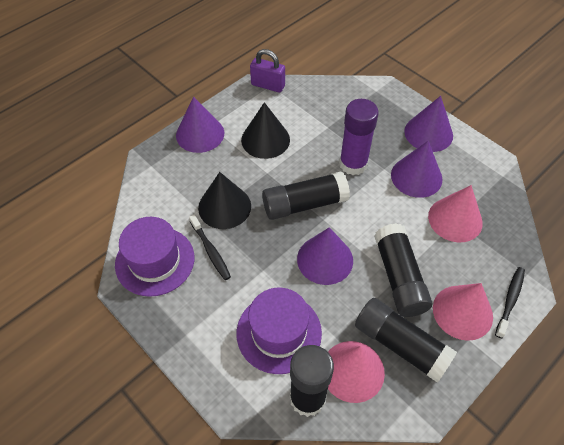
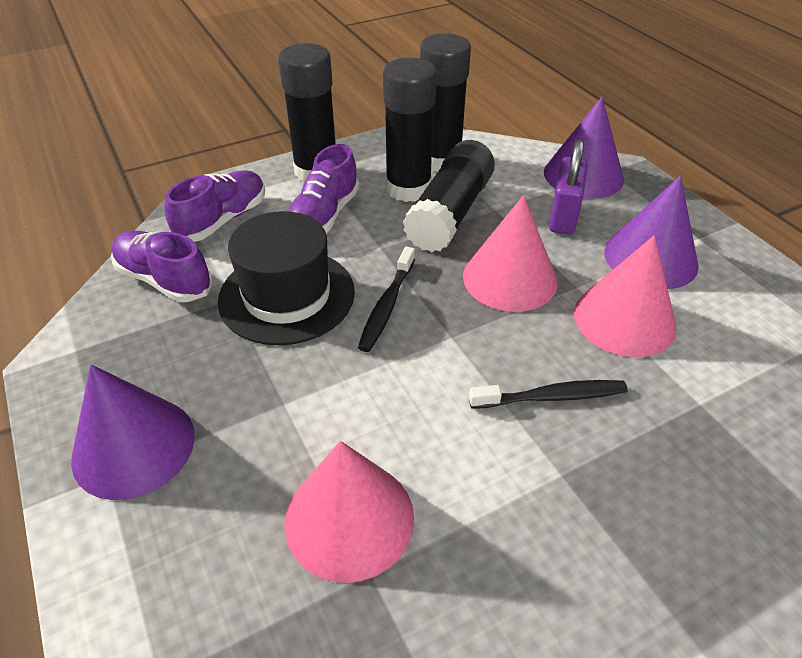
black cone: [198,172,251,229] [241,102,290,159] = 2 -> none = 0
black hat: none = 0 -> [218,211,355,346] = 1
purple cone: [176,96,224,153] [297,227,353,285] [391,141,443,198] [404,96,453,152] = 4 -> [71,364,195,500] [544,97,624,199] [604,176,699,289] = 3
purple glue stick: [339,99,378,175] = 1 -> none = 0
purple hat: [115,217,194,297] [237,288,322,374] = 2 -> none = 0
purple shoe: none = 0 -> [111,231,213,302] [165,170,265,242] [288,144,359,234] = 3

